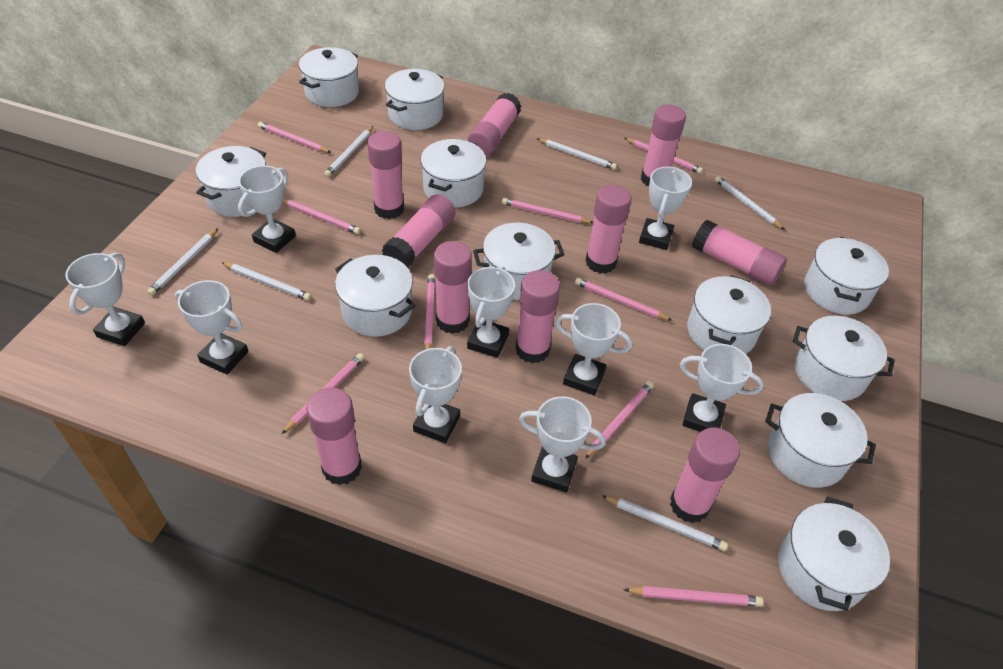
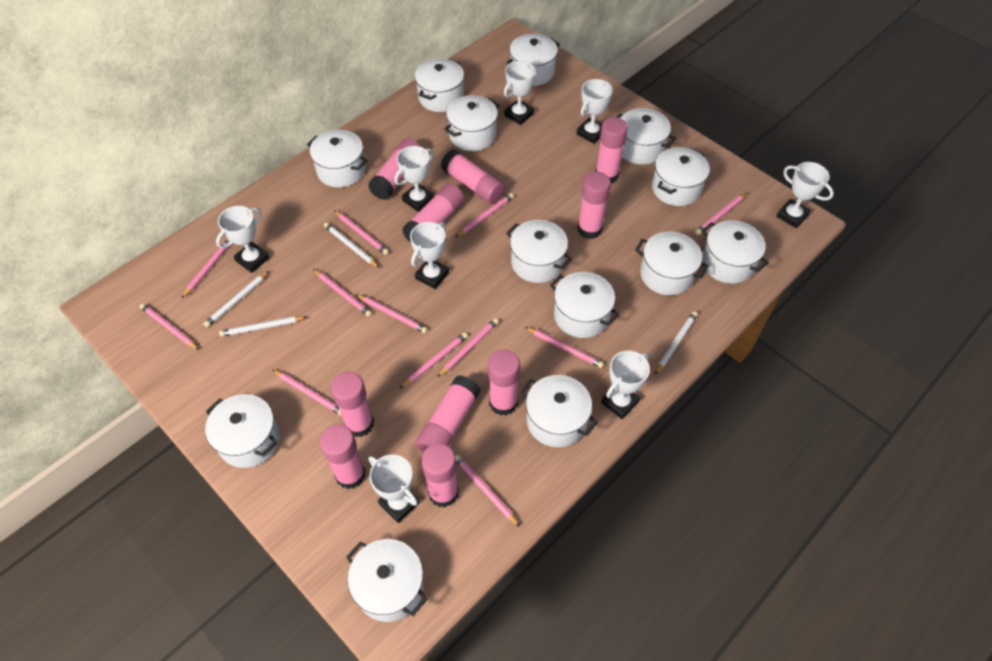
pink pencil: [258,122,331,153] [282,353,365,434] [283,199,361,234] [424,274,435,349] [502,198,593,223] [575,278,673,321] [585,381,654,459] [623,586,764,607] [625,138,703,174] = 9 -> [140,304,199,350] [181,238,230,299] [273,370,341,416] [313,269,372,317] [334,210,389,255] [356,294,428,333] [400,332,468,388] [438,318,499,377] [455,193,514,237] [455,454,520,527] [525,327,604,368] [695,193,747,235] = 12
white pencil: [147,228,218,296] [221,262,311,301] [324,126,373,177] [537,138,617,170] [601,495,728,551] [715,176,785,230] = 6 -> [203,271,269,327] [219,316,307,337] [324,223,379,268] [655,311,698,375] = 4
white pot: [196,146,266,217] [299,47,359,107] [335,255,415,337] [385,69,445,130] [421,139,486,208] [473,223,565,300] [687,275,771,354] [765,393,876,488] [778,497,890,611] [793,316,895,401] [804,237,889,315] = 11 -> [205,394,280,468] [307,130,368,188] [346,539,428,622] [415,58,464,112] [444,95,499,151] [506,220,572,283] [507,34,560,86] [520,375,598,447] [550,272,619,338] [617,108,676,165] [635,232,709,295] [652,147,710,206] [702,220,769,284] = 13
white trophy: [65,252,145,346] [175,280,248,375] [238,165,296,253] [409,346,462,443] [467,266,515,358] [519,396,606,493] [555,303,633,395] [639,167,692,250] [680,344,764,432] = 9 -> [216,206,270,273] [369,455,420,523] [394,146,434,212] [410,222,449,289] [504,61,536,125] [577,79,613,143] [601,351,650,419] [776,162,834,228] = 8

